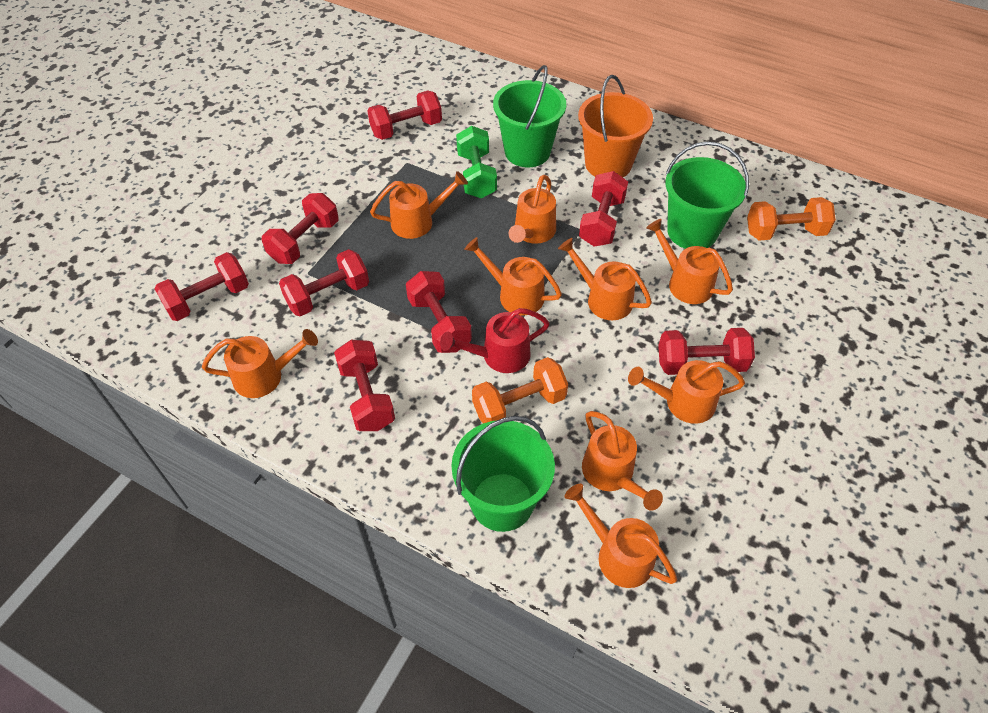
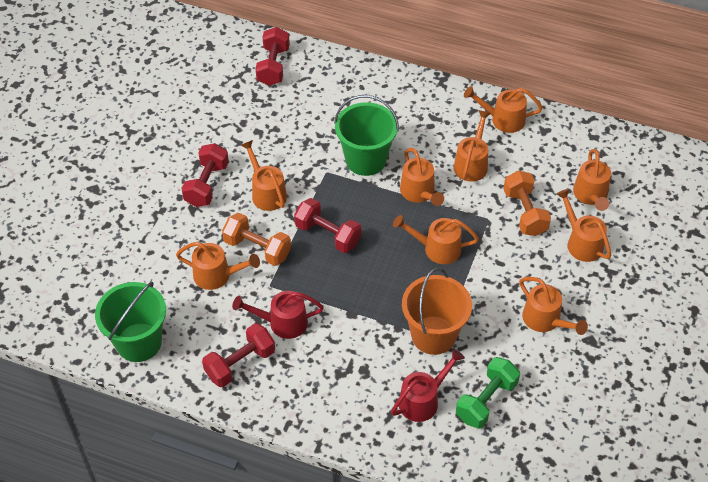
green bucket: [451,416,555,532] [493,65,566,167] [665,141,749,249] = 3 -> [95,282,166,362] [334,95,399,176] = 2
red dumbbell: [154,252,249,321] [262,193,339,264] [279,249,369,316] [334,340,395,431] [367,91,442,140] [406,271,472,353] [579,171,628,247] [658,328,755,375] = 8 -> [181,143,229,207] [202,323,275,387] [256,27,290,86] [294,198,361,253] = 4
red watering can: [440,308,550,373] = 1 -> [232,291,324,339] [391,349,465,422] = 2

